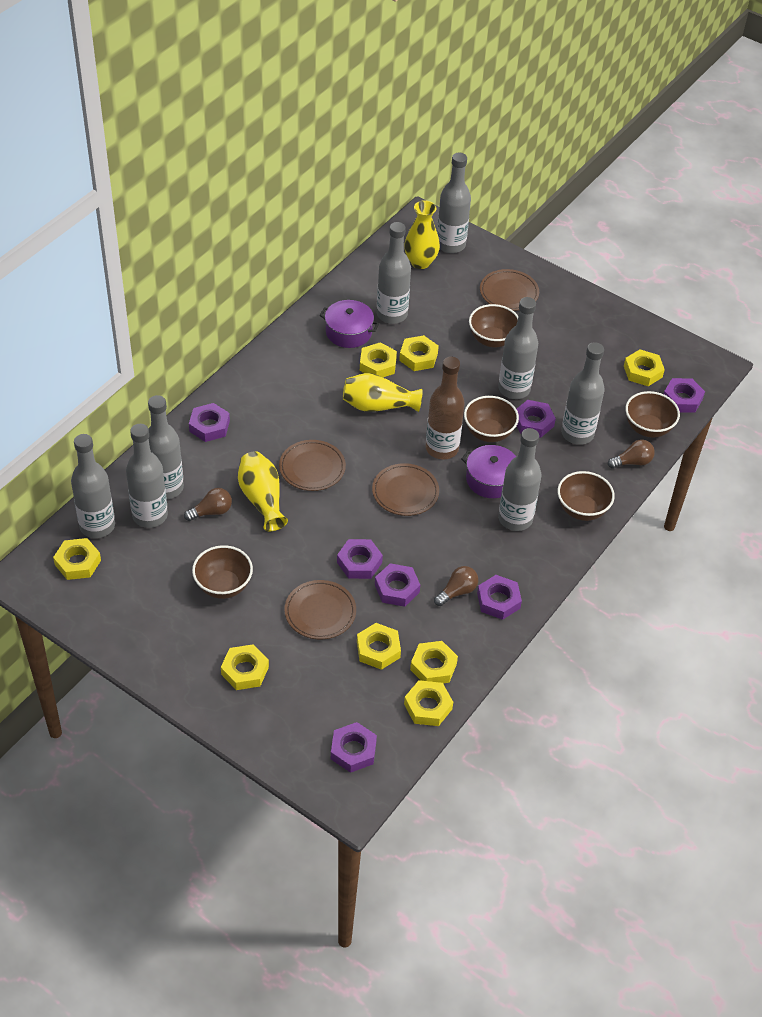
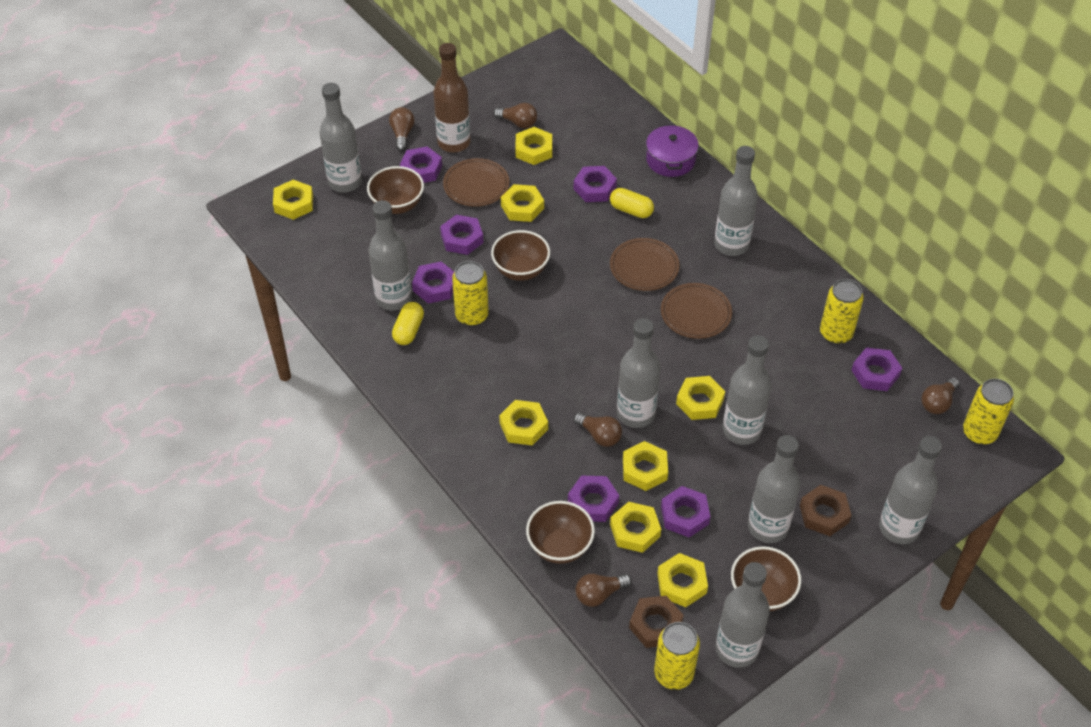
brown bowl: [192,545,253,599] [464,396,519,442] [469,304,518,347] [558,471,615,521] [625,391,680,437] = 5 -> [367,166,424,214] [491,230,550,281] [526,501,595,564] [731,546,801,611] = 4
brown light bulb: [184,488,232,521] [434,566,478,606] [608,439,655,469] = 3 -> [389,107,415,151] [494,103,537,128] [574,412,622,447] [575,574,632,607] [921,378,960,414] = 5
brown nut: none = 0 -> [629,596,684,648] [800,485,852,536] = 2
brown plate: [279,440,346,491] [284,580,356,639] [372,463,439,516] [480,269,539,311] = 4 -> [443,158,510,207] [610,238,680,291] [661,283,732,339] = 3
purple pot: [320,300,379,348] [461,445,516,498] = 2 -> [646,124,699,177] = 1
yellow can: none = 0 -> [452,261,489,326] [654,622,700,690] [820,279,864,344] [963,379,1014,445] = 4
yellow capsule: none = 0 -> [392,302,424,345] [610,188,654,218] = 2
yellow vase: [238,451,288,531] [343,373,423,412] [404,200,440,269] = 3 -> none = 0

